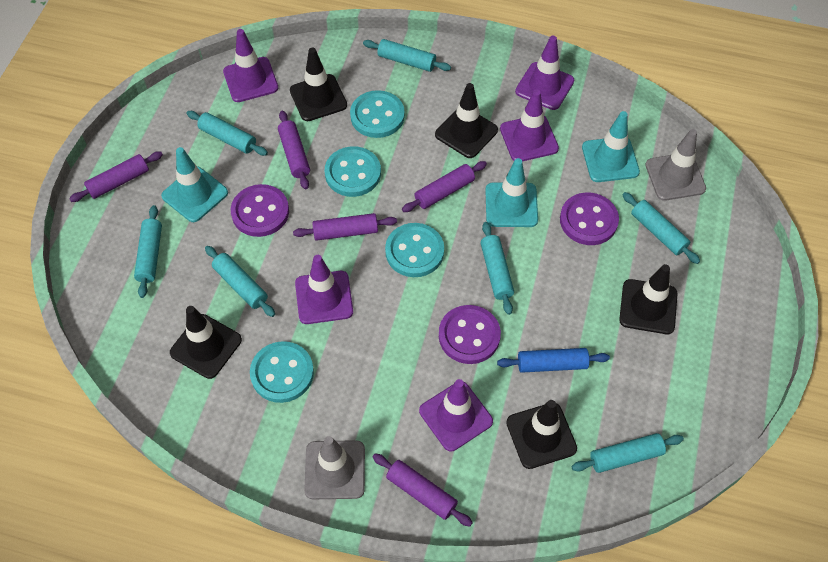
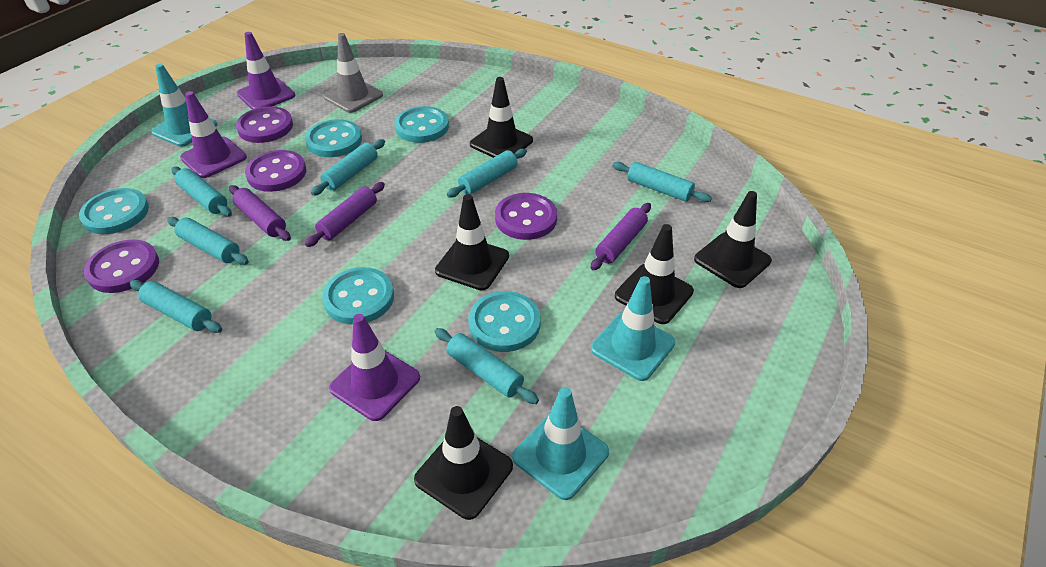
blue rolling pin: [497,348,610,373] = 1 -> none = 0
grey traffic cone: [304,436,365,499] [645,129,706,201] = 2 -> [323,33,383,113] = 1
purple button: [231,184,289,237] [439,305,501,364] [560,192,619,245] = 3 -> [84,240,159,293] [236,106,293,143] [245,150,306,192] [495,193,557,240] = 4
purple rolling pin: [69,151,163,202] [278,110,310,189] [293,213,397,241] [373,454,473,526] [402,161,487,212] = 5 -> [229,185,291,241] [305,182,385,247] [591,203,651,270] = 3
purple traffic cone: [223,29,278,102] [295,255,353,324] [419,379,493,451] [500,89,559,161] [515,36,574,110] = 5 -> [180,91,247,178] [237,32,295,110] [329,314,420,421] = 3
turquoise button: [250,341,314,403] [324,146,381,197] [350,90,405,138] [385,223,444,277] = 4 -> [79,188,149,234] [305,119,362,157] [322,267,394,325] [394,106,449,143] [468,291,541,352] = 5

